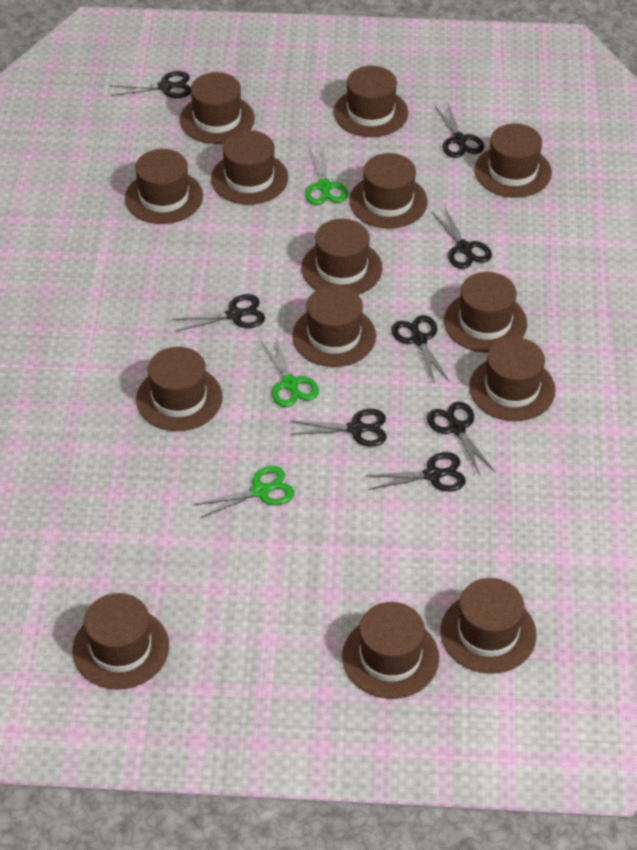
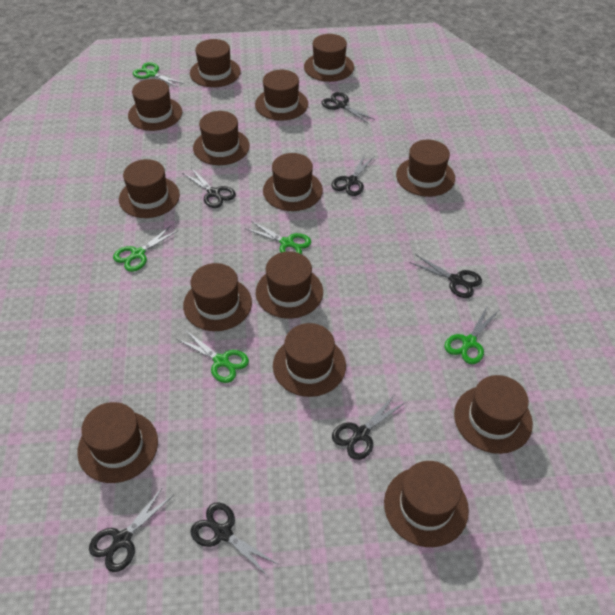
black scissors: [110,71,191,98] [172,294,265,332] [290,409,386,447] [365,452,466,491] [392,315,450,384] [427,402,495,475] [431,208,492,269] [434,104,484,158] = 8 -> [89,487,174,572] [182,168,236,208] [190,502,279,577] [322,92,375,124] [331,154,374,196] [332,396,406,460] [410,255,482,298] = 7
green scissors: [194,466,294,518] [261,336,319,407] [305,146,348,205] = 3 -> [113,226,179,272] [133,62,184,88] [177,330,249,383] [244,221,311,254] [445,305,499,364] = 5

